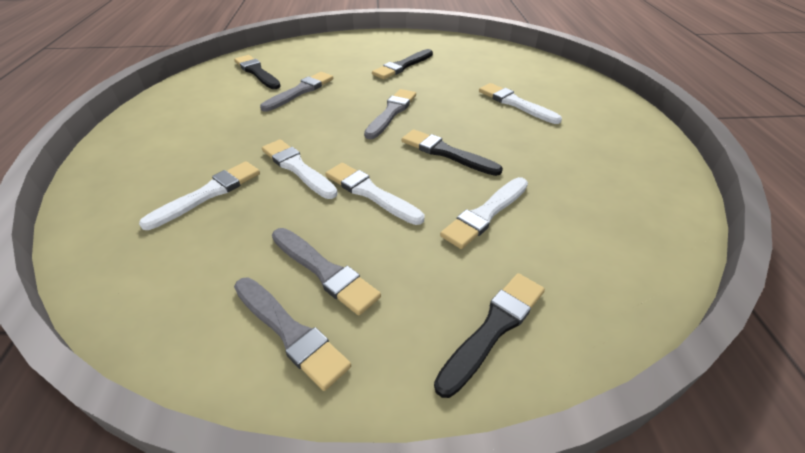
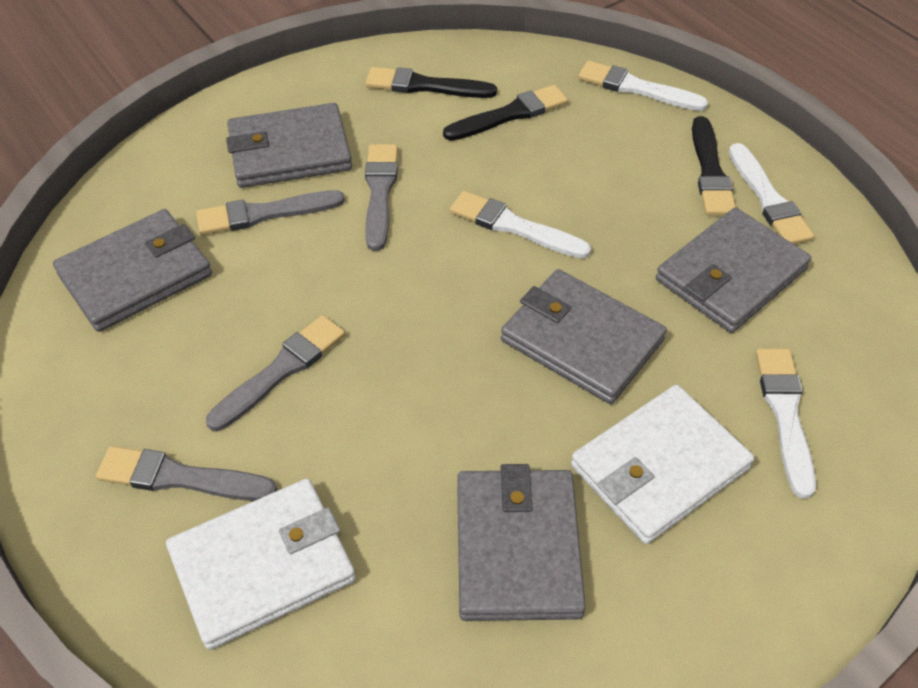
black brush: [234,55,281,89] [372,49,433,79] [402,129,503,176] [434,273,545,398] = 4 -> [366,67,497,98] [443,85,568,141] [692,116,736,215] = 3
grey wallet: none = 0 -> [53,209,212,332] [226,103,352,188] [457,464,586,621] [501,269,667,404] [656,208,811,333] = 5
white brush: [139,162,260,230] [262,139,338,199] [325,163,424,225] [440,177,528,249] [479,83,562,124] = 5 -> [450,191,591,259] [578,61,708,111] [729,143,814,244] [756,348,816,498] = 4
white wallet: none = 0 -> [166,479,356,650] [571,385,754,544] = 2

